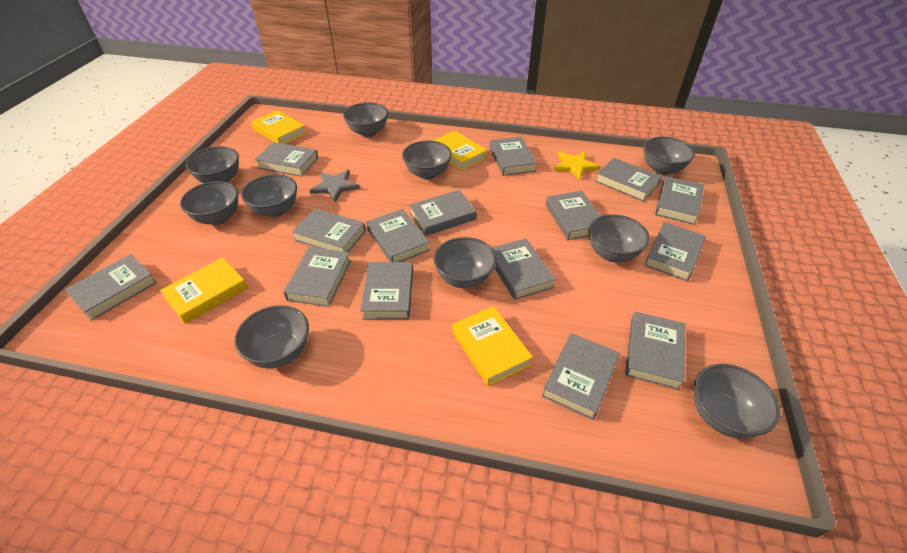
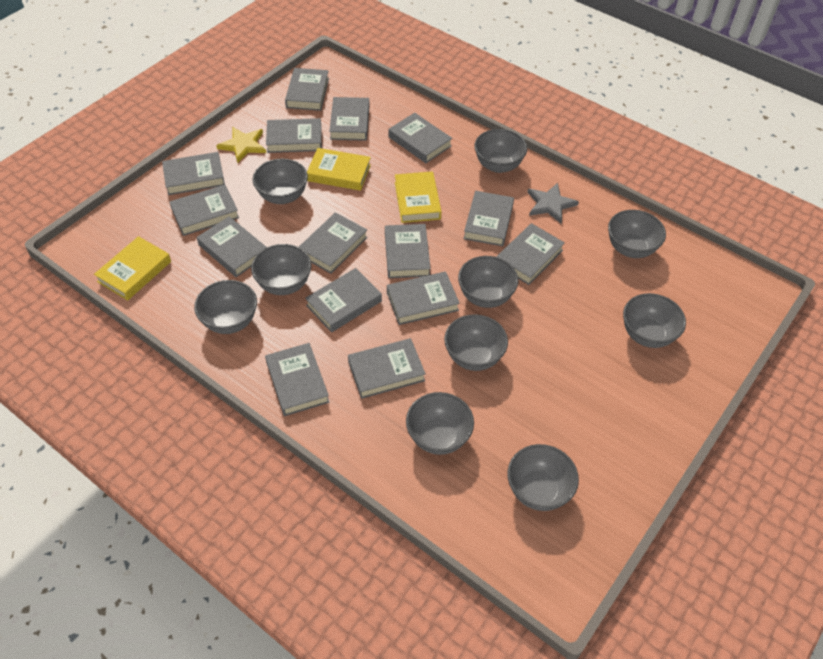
yellow book: [160,257,248,324] [251,110,307,144] [433,131,487,171] [452,306,533,386] = 4 -> [94,236,171,301] [307,148,371,191] [395,171,442,223] = 3

